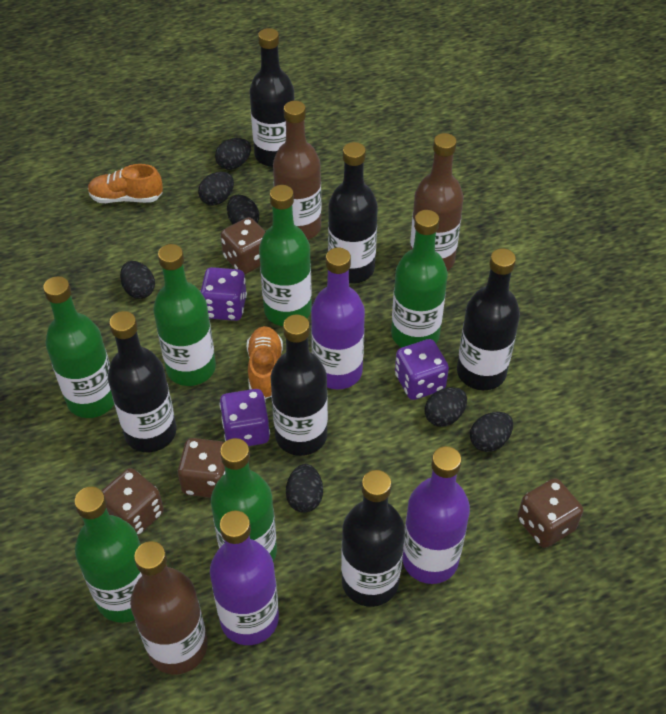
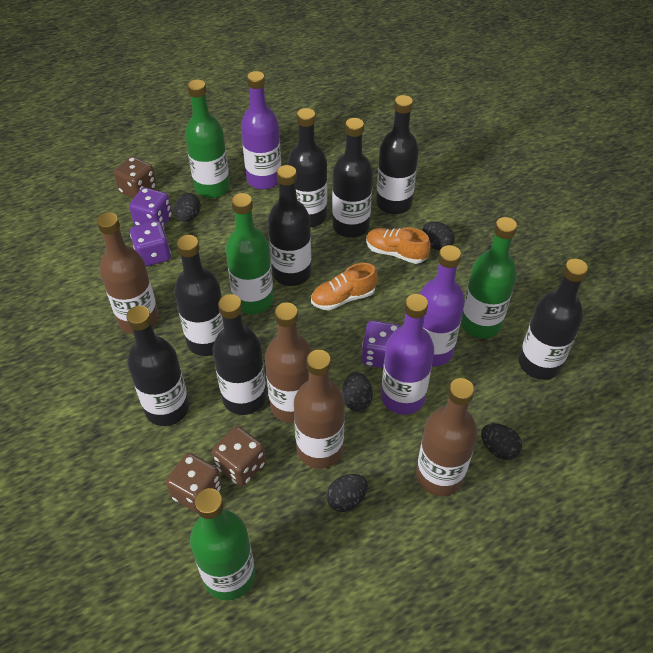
black bottle: [108,311,177,452] [249,28,295,167] [271,314,328,456] [328,142,378,284] [341,470,405,607] [457,248,520,390] = 6 -> [126,306,189,426] [174,235,223,356] [213,294,267,415] [268,165,311,286] [287,108,327,227] [332,118,373,238] [376,95,419,214] [519,259,588,380] = 8
black egg: [120,261,155,299] [198,172,234,206] [215,138,251,170] [227,195,259,225] [286,464,323,513] [424,387,467,427] [470,412,513,452] = 7 -> [174,193,201,222] [326,474,368,512] [342,372,373,411] [422,222,455,250] [481,423,522,460] = 5
brown bottle: [130,541,208,675] [273,101,321,240] [410,133,464,271] = 3 -> [97,212,159,334] [265,303,312,423] [294,350,345,469] [416,378,478,496] = 4
brown dice: [102,468,164,536] [178,438,225,498] [221,217,265,274] [518,478,583,548] = 4 -> [114,156,157,199] [166,453,222,513] [212,426,266,487] = 3
green bottle: [43,276,114,418] [74,487,142,623] [153,244,216,386] [211,438,277,562] [259,185,312,326] [391,210,448,348] = 6 -> [185,80,230,198] [190,488,255,600] [225,193,274,314] [461,217,517,338] = 4

